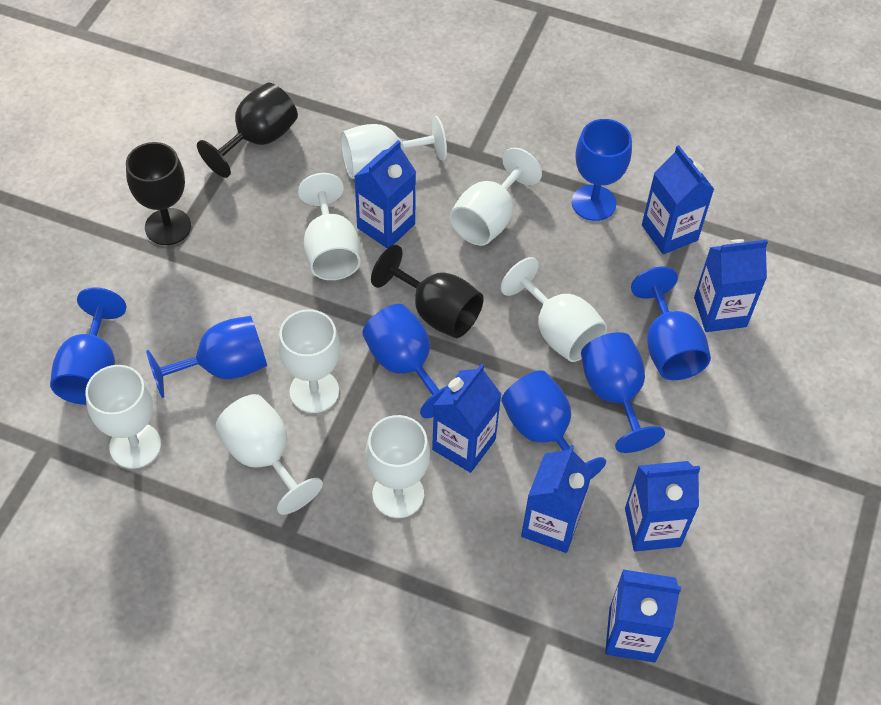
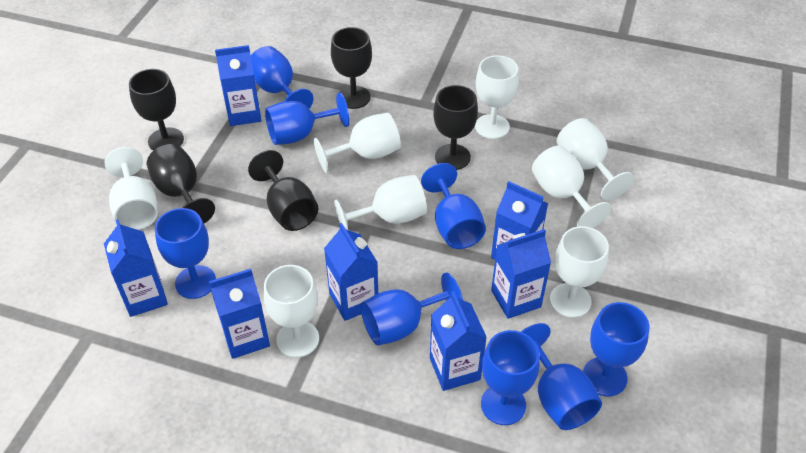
black goblet: [126,142,191,245] [197,83,298,178] [371,245,484,338] = 3 -> [129,69,184,151] [147,144,215,223] [248,150,318,231] [331,27,372,109] [433,85,478,170] = 5
blue goblet: [50,287,126,405] [146,316,267,398] [362,304,448,418] [501,370,606,480] [572,119,632,221] [581,332,665,453] [631,267,711,380] = 7 -> [155,208,216,299] [251,46,313,109] [265,93,350,145] [361,273,463,346] [421,163,486,249] [481,330,540,425] [521,323,602,430] [583,302,650,396] = 8

